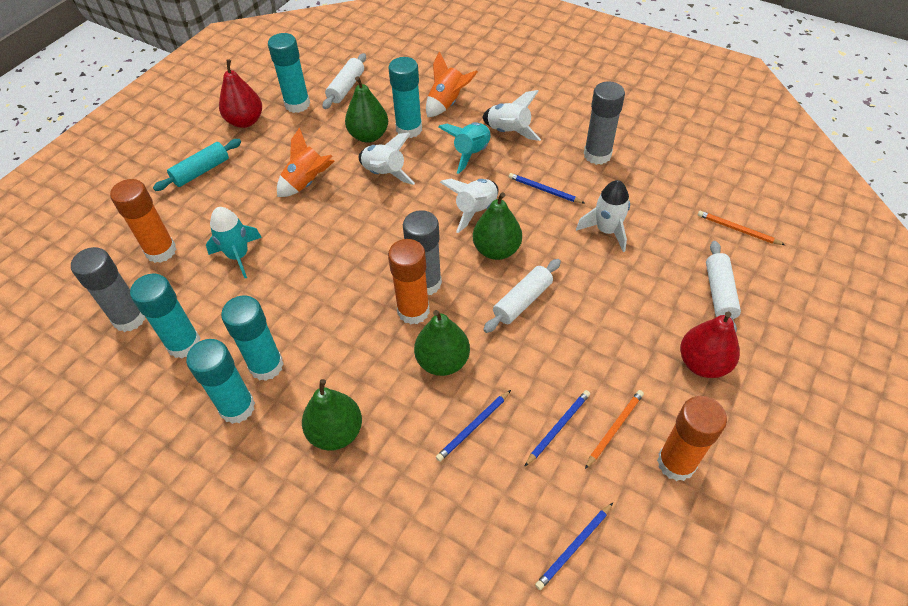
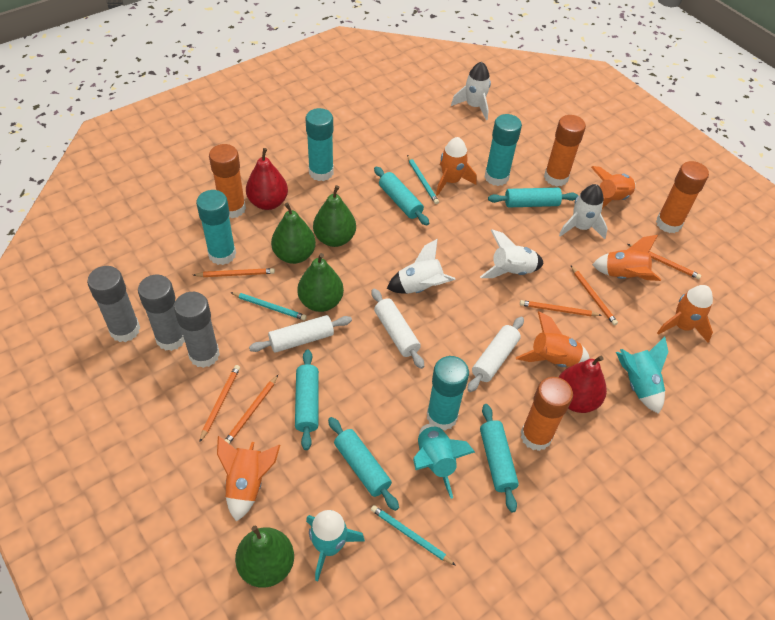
blue pencil: [436,390,511,462] [509,173,585,203] [524,390,590,467] [535,503,613,590] = 4 -> none = 0
orange glue stick: [110,179,176,263] [388,239,430,324] [657,396,727,481] = 3 -> [209,144,246,218] [521,377,573,451] [544,115,586,186] [656,161,709,233] = 4
orange pencil: [585,390,644,469] [698,211,785,245] = 2 -> [194,268,275,277] [199,365,240,443] [225,375,278,444] [520,300,602,316] [571,266,618,326] [628,244,701,279] = 6
orange rocket: [277,127,334,197] [426,51,478,117] = 2 -> [217,436,280,522] [436,137,477,196] [516,311,590,367] [591,166,636,209] [592,235,661,281] [657,285,713,343] = 6
turquoise glue stick: [130,273,200,359] [186,339,255,424] [221,296,284,381] [268,33,310,113] [388,57,422,138] = 5 -> [196,190,236,265] [306,108,334,181] [427,356,469,431] [485,114,522,186] = 4
turquoise pencil: none = 0 -> [230,292,307,320] [371,505,455,565] [407,155,439,204] = 3
turquoise rocket: [206,207,262,278] [438,122,490,174] = 2 -> [306,510,365,581] [413,424,475,499] [616,336,669,414] = 3
turquoise rolling pin: [153,139,241,191] = 1 -> [295,350,319,450] [328,417,399,511] [374,166,429,226] [480,404,519,513] [488,188,578,208] = 5

